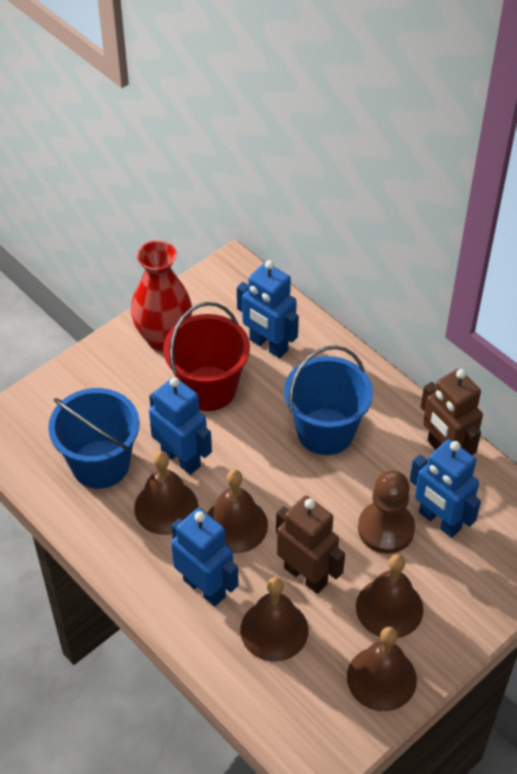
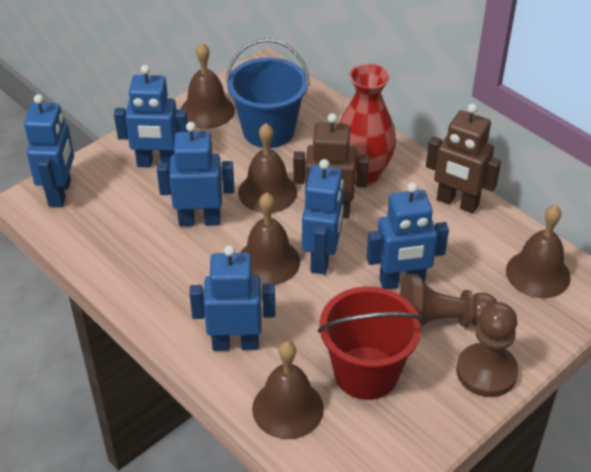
blue bucket: [48,388,140,489] [284,345,373,455] = 2 -> [226,38,310,148] = 1
blue robot: [149,377,212,475] [171,508,239,607] [237,260,299,358] [410,439,481,538] = 4 -> [24,94,74,207] [114,65,188,168] [157,122,234,226] [189,245,275,351] [302,159,344,274] [367,182,449,289] = 6
brown pawn: [358,470,415,554] = 1 -> [400,274,497,327] [456,302,519,397] = 2

